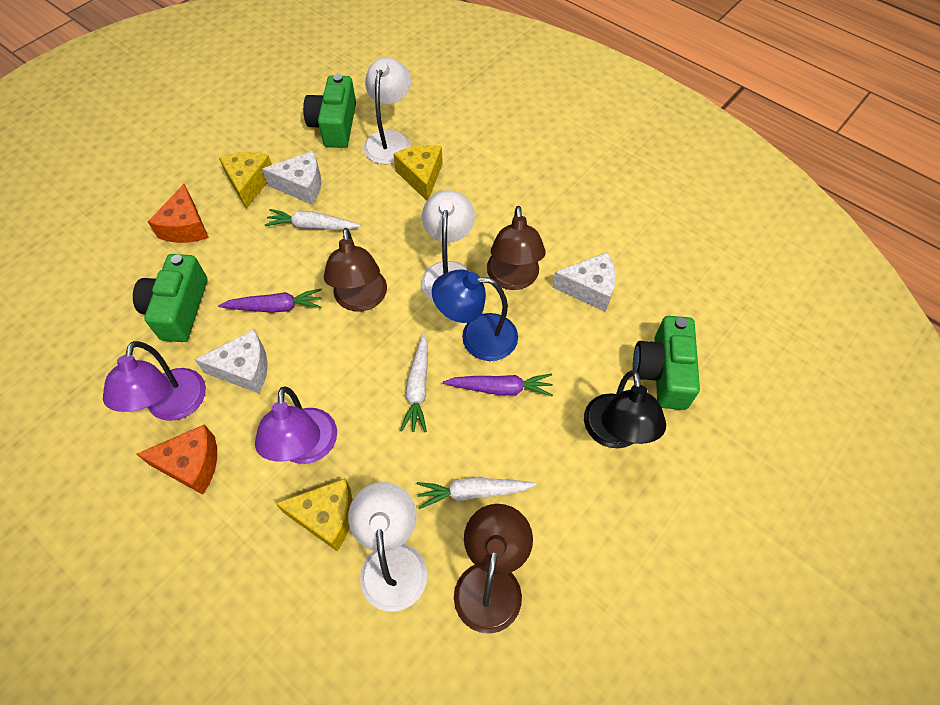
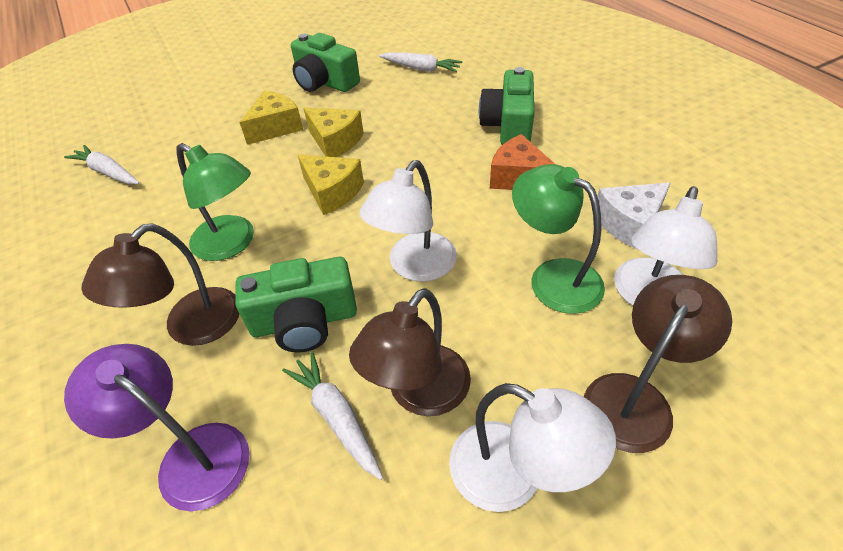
black lamp: [584,370,666,449] = 1 -> none = 0
blue lamp: [432,270,518,361] = 1 -> none = 0
green lamp: none = 0 -> [176,143,254,261] [512,164,605,314] = 2
orange cheese: [137,424,217,495] [148,184,209,243] = 2 -> [490,134,555,190] = 1
purple carrot: [218,288,322,313] [443,374,553,397] = 2 -> none = 0
purple lamp: [103,341,206,421] [255,386,337,464] = 2 -> [64,344,250,512] = 1
white cheese: [195,330,268,393] [262,151,321,205] [552,252,616,312] = 3 -> [597,182,671,249] = 1

